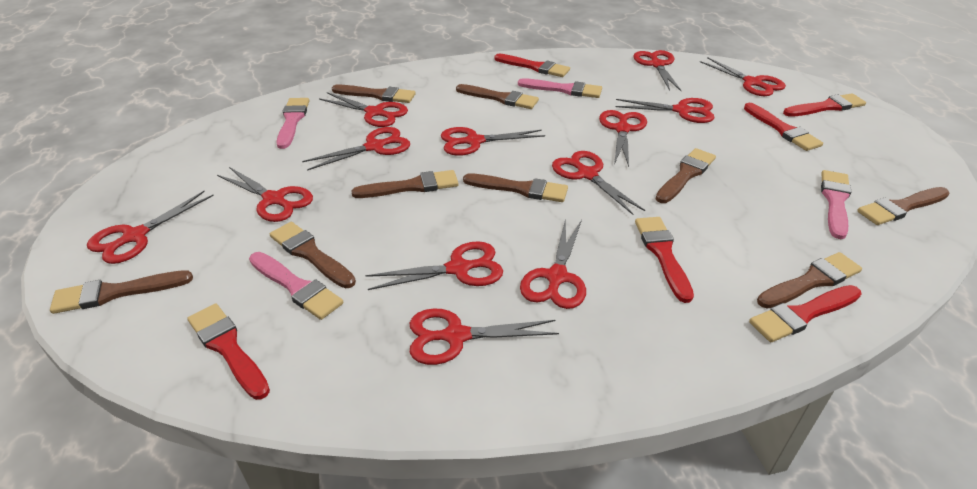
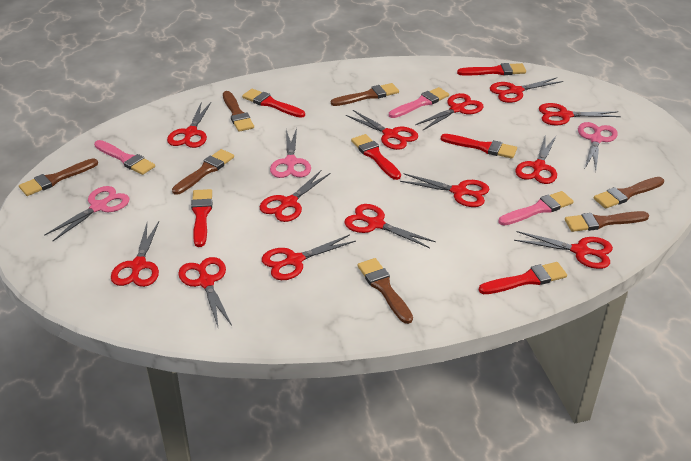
brown brush: [50,270,193,314] [270,222,356,288] [332,85,416,103] [351,170,459,198] [456,84,539,109] [463,173,568,202] [656,148,716,203] [757,252,862,309] [857,187,950,225] = 9 -> [19,158,98,196] [172,149,234,195] [223,91,254,132] [331,83,399,106] [358,258,413,324] [565,211,649,232] [594,177,664,209] = 7
pink brush: [249,252,343,320] [276,98,309,149] [518,78,602,98] [821,170,851,239] = 4 -> [94,140,155,175] [389,87,449,118] [498,191,574,225] = 3
pink scissors: none = 0 -> [44,186,129,241] [270,128,311,178] [578,122,618,171] = 3

